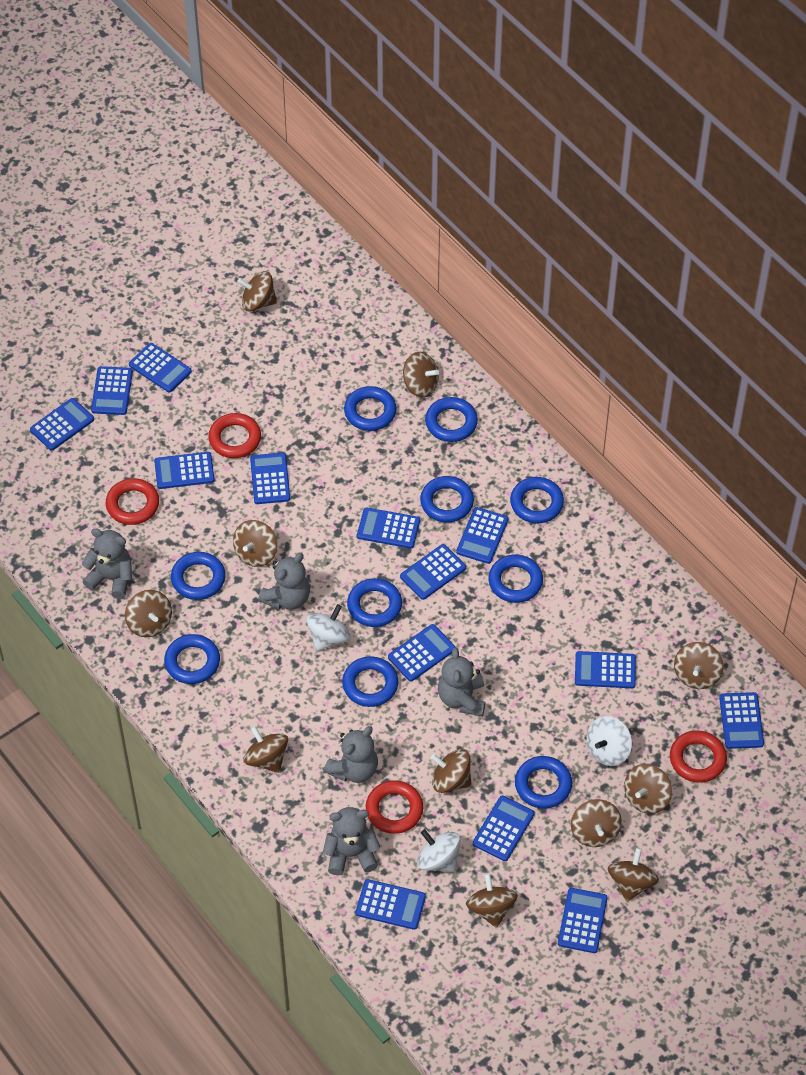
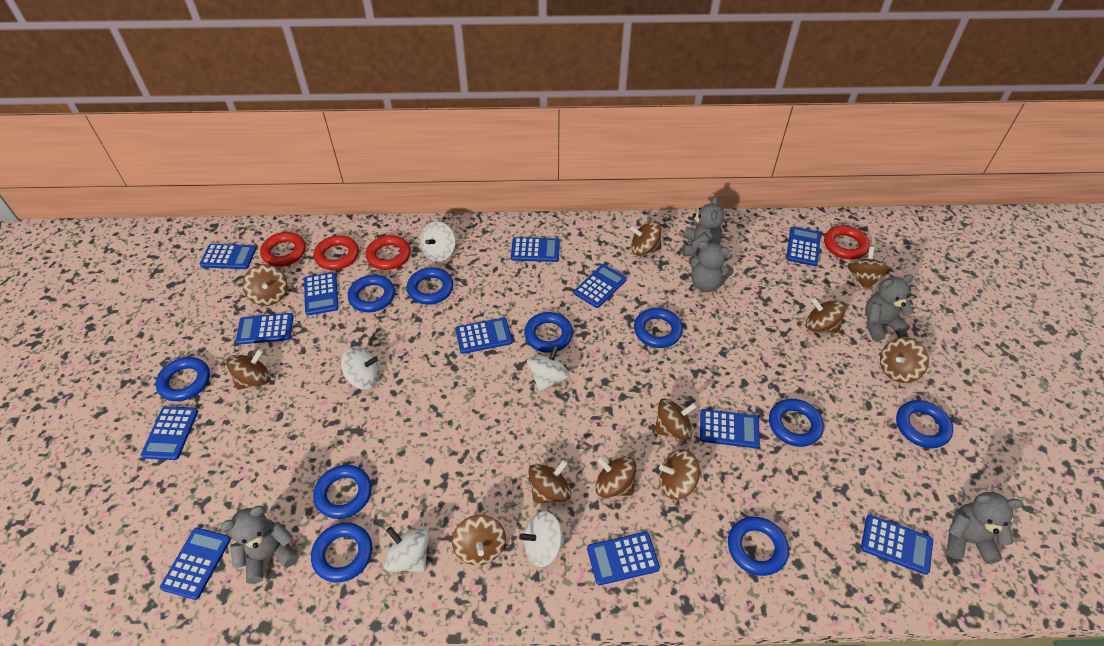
blue calculator: [30,398,94,451] [91,366,133,415] [129,343,192,393] [154,452,215,489] [250,453,290,504] [356,879,426,930] [357,507,420,548] [388,624,456,681] [400,544,466,600] [456,507,509,564] [473,796,535,861] [558,888,608,953] [575,651,636,688] [719,692,764,749] = 14 -> [141,406,198,460] [160,528,231,600] [200,244,256,269] [236,313,293,345] [304,272,339,315] [455,318,512,354] [511,237,560,262] [574,264,627,308] [587,532,660,585] [700,409,760,448] [786,227,821,266] [861,515,933,575] = 12
white spinning top: [306,604,351,651] [417,829,460,872] [587,716,632,766] = 3 -> [341,347,380,389] [383,527,429,572] [420,222,455,261] [519,511,565,567] [527,345,570,391] = 5

